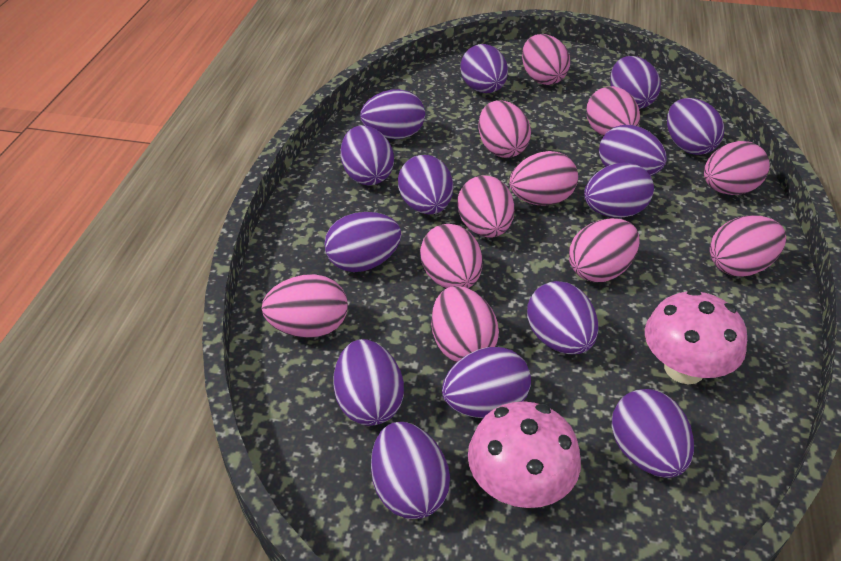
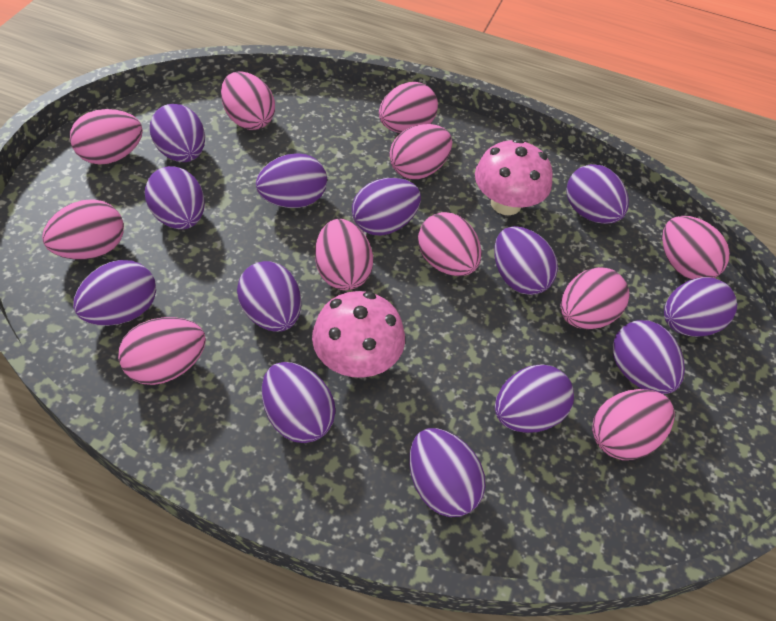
purple egg: [324,212,401,272] [334,339,404,426] [341,125,394,185] [360,89,425,139] [371,422,450,519] [398,155,453,214] [442,347,531,418] [460,44,508,93] [527,281,598,354] [584,162,654,218] [599,125,667,176] [610,56,661,109] [612,389,694,478] [667,98,724,155] = 14 -> [73,260,156,326] [145,166,205,229] [150,104,205,162] [237,261,301,332] [256,153,327,208] [262,362,336,443] [352,178,421,236] [409,428,485,517] [494,226,558,295] [495,364,574,433] [566,164,629,224] [613,320,685,394] [664,277,737,337] = 13

